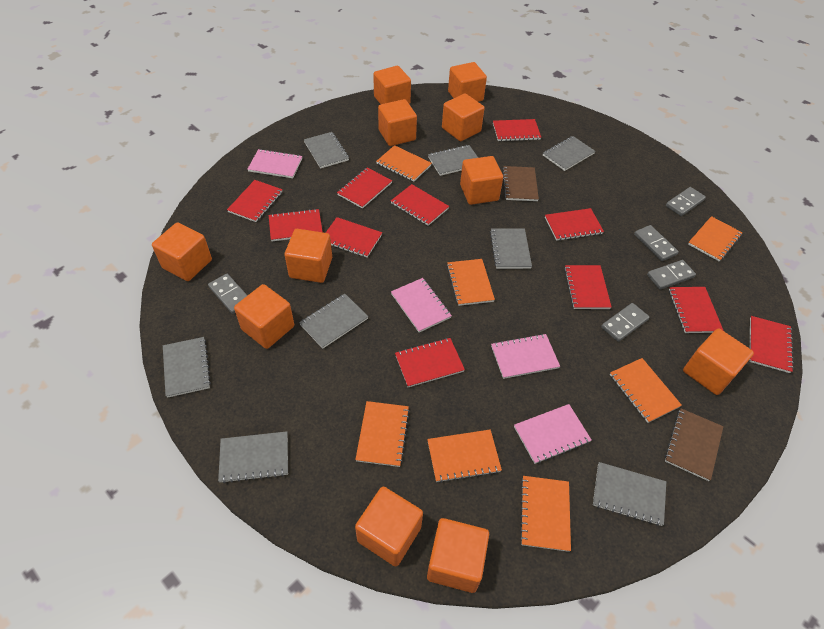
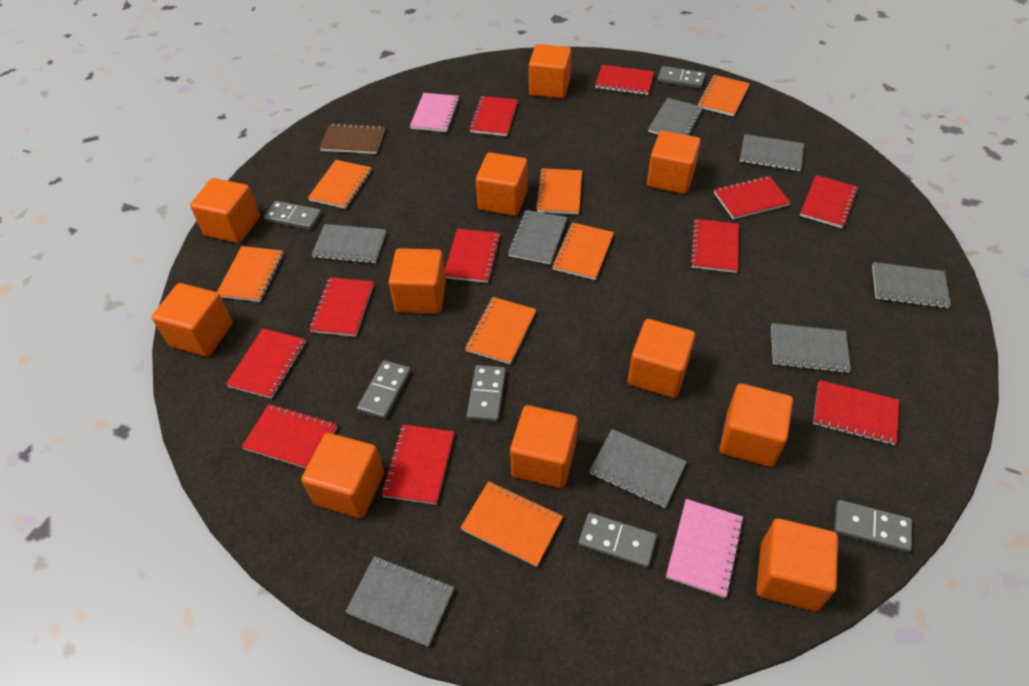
brown notebook: [502,166,539,201] [665,408,724,481] = 2 -> [320,123,385,154] = 1
grey domino: [208,274,248,314] [601,303,649,342] [634,225,679,261] [647,260,696,289] [666,187,706,216] = 5 -> [264,201,322,230] [357,360,411,419] [467,365,506,422] [578,513,657,568] [657,66,705,89] [834,500,912,553] = 6
pink notebook: [248,149,302,178] [391,278,452,332] [491,334,560,379] [514,404,591,464] = 4 -> [410,93,460,132] [666,499,744,598] = 2

